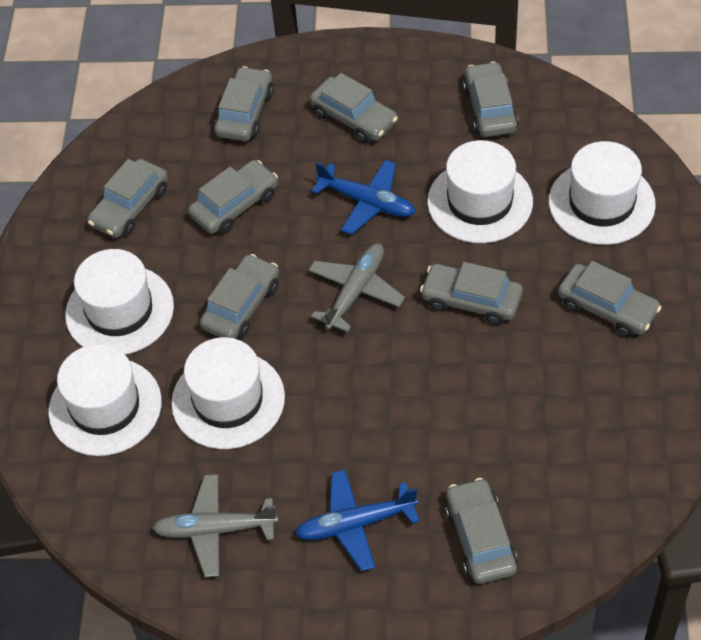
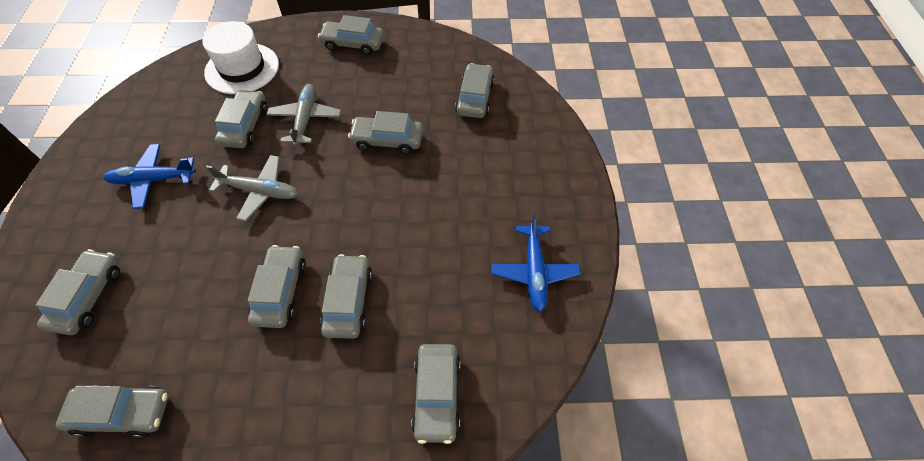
white hat: [48,344,162,456] [65,249,174,355] [171,337,285,449] [427,140,533,243] [549,141,656,245] = 5 -> [202,21,279,94] = 1

